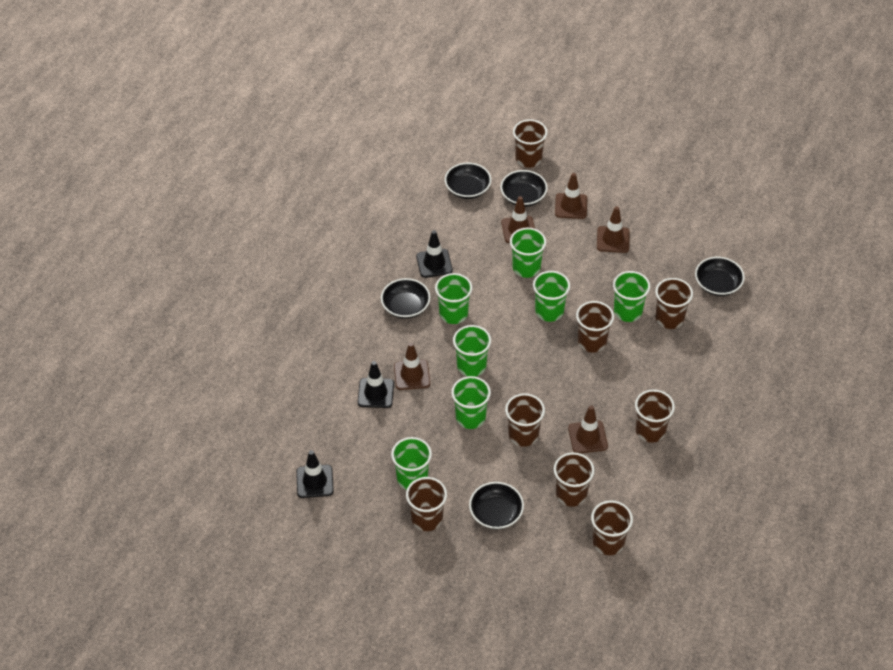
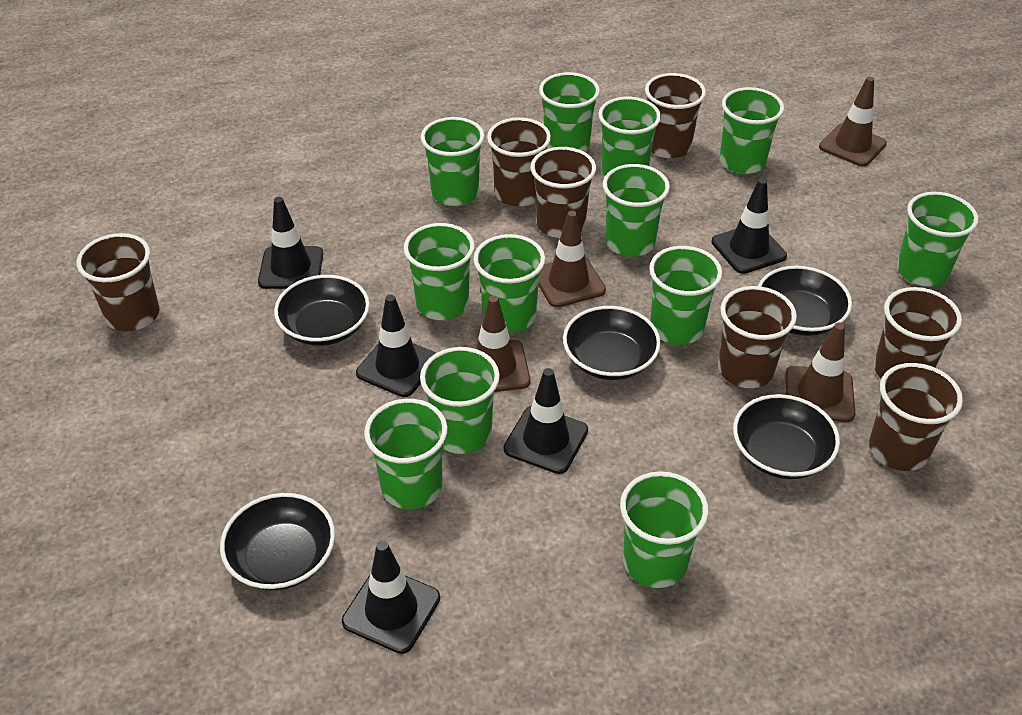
black traffic cone: [296,450,334,498] [358,361,394,408] [416,230,453,278] = 3 -> [258,197,323,289] [342,541,440,654] [356,295,436,397] [504,368,588,474] [712,178,787,274] = 5
brown cup: [406,477,447,531] [505,393,545,447] [513,119,547,168] [554,452,595,507] [576,301,614,352] [591,500,633,555] [635,389,675,443] [655,278,693,329] = 8 -> [77,233,160,332] [487,117,551,206] [531,147,596,238] [645,73,706,159] [718,286,797,388] [869,363,963,471] [874,287,962,378] = 7
brown traffic cone: [394,343,430,390] [501,196,535,243] [555,173,587,219] [568,405,608,453] [597,206,630,253] = 5 -> [462,295,530,392] [538,211,606,308] [785,323,855,422] [819,77,887,167] = 4
green cup: [391,437,432,490] [435,273,472,324] [451,376,491,429] [453,325,491,377] [510,228,546,278] [533,271,570,322] [613,271,650,322] = 7 -> [364,399,448,509] [404,223,475,320] [420,347,500,454] [421,117,484,206] [473,234,545,333] [539,72,600,152] [598,97,661,176] [603,164,670,257] [620,471,709,588] [649,246,722,345] [720,87,784,174] [897,192,978,287] = 12

